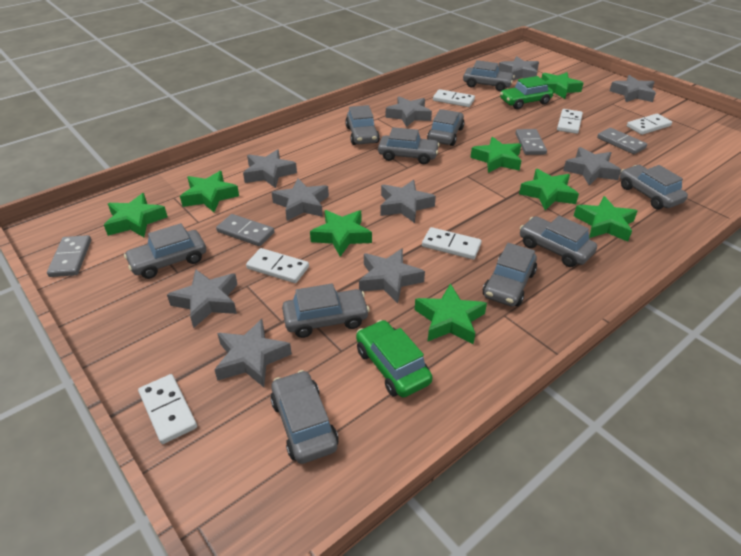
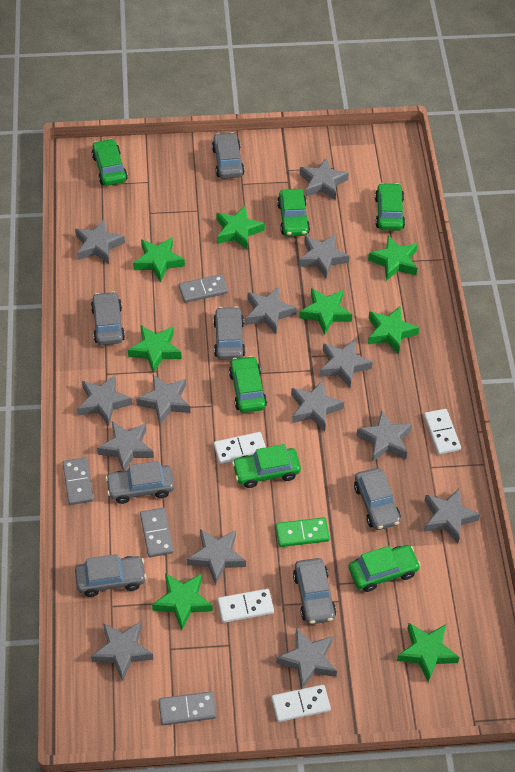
green car: [356,320,432,398] [500,76,553,109] = 2 -> [92,138,128,186] [229,356,267,413] [232,444,301,488] [277,189,310,237] [348,545,421,592] [375,183,405,231] = 6
green domino: none = 0 -> [276,517,330,547] = 1
grey car: [124,223,206,279] [270,370,339,464] [282,284,370,338] [345,105,380,145] [378,127,440,164] [427,109,464,146] [463,60,515,92] [483,243,537,307] [520,216,597,267] [620,165,688,209] = 10 -> [75,554,146,597] [91,291,125,345] [105,461,174,504] [212,132,245,179] [213,306,245,360] [293,558,336,624] [354,468,401,530] = 7
grey star: [167,269,238,328] [214,319,292,387] [243,149,297,188] [272,179,329,221] [359,248,425,303] [380,180,436,223] [386,97,432,127] [499,56,539,80] [563,147,621,185] [610,75,656,102] = 10 -> [75,219,125,264] [77,375,132,426] [91,621,153,681] [97,422,154,471] [136,375,191,425] [187,529,246,585] [246,286,297,334] [276,628,337,689] [291,380,344,431] [298,234,350,278] [300,158,349,200] [320,339,373,388] [356,410,412,462] [424,488,481,543] = 14
white domino: [138,374,197,444] [246,248,309,283] [422,227,482,260] [433,89,475,107] [557,109,583,134] [627,114,672,135] = 6 -> [214,432,266,464] [218,589,274,623] [271,685,331,722] [424,409,461,455] = 4

